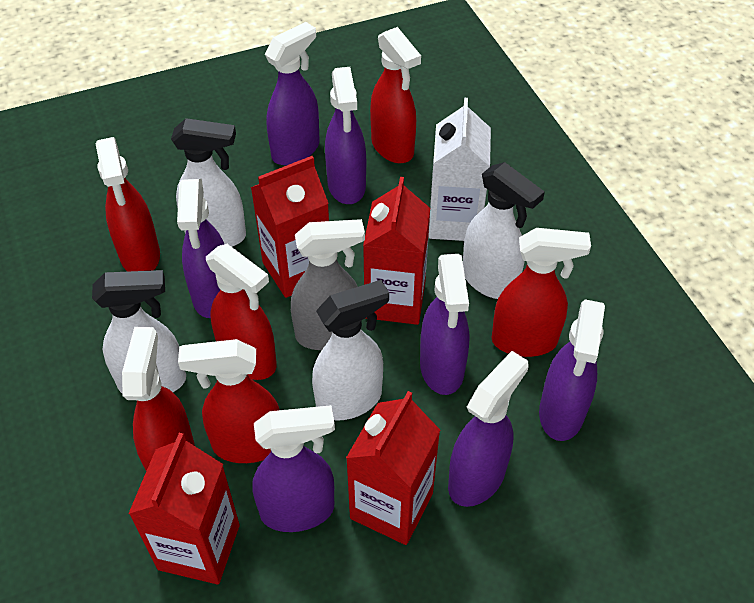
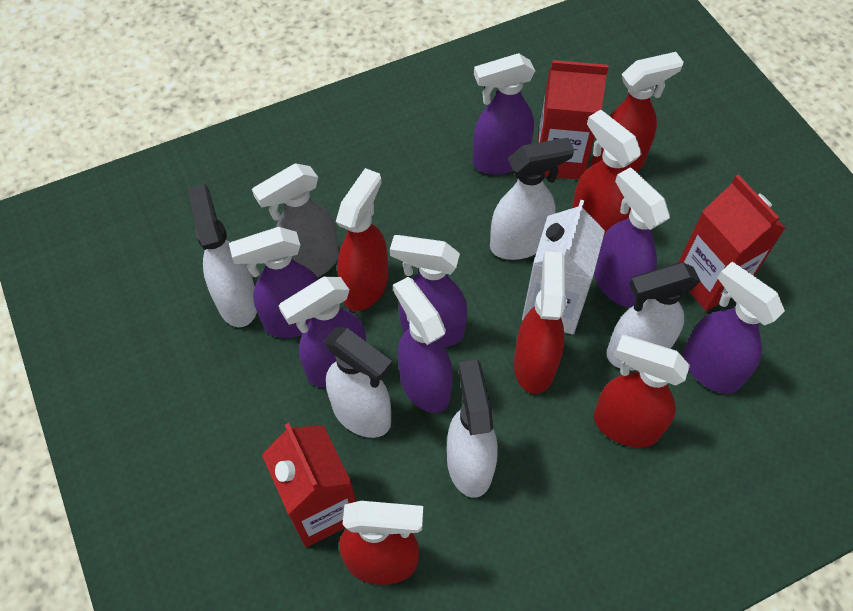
red carton: [128,433,240,585] [251,156,329,298] [346,391,440,545] [363,177,430,325] = 4 -> [262,423,356,547] [537,60,609,180] [679,175,786,311] = 3
white spray bottle: [92,270,186,394] [171,118,246,247] [312,280,389,421] [463,162,545,299] = 4 -> [188,184,257,327] [325,327,393,438] [447,360,498,498] [490,138,574,260] [607,262,701,370] = 5

